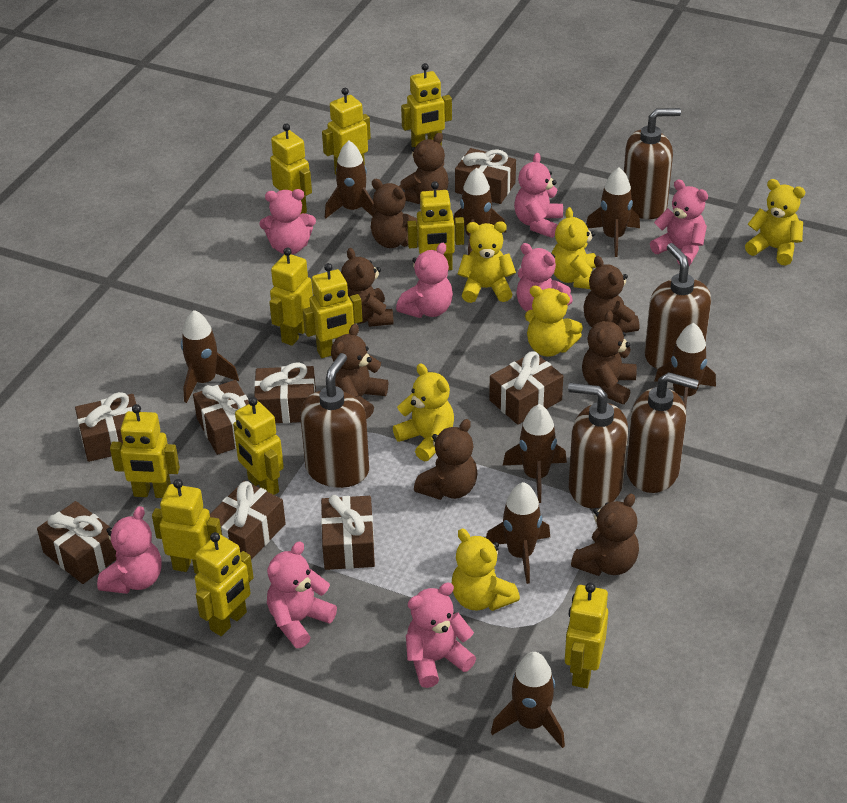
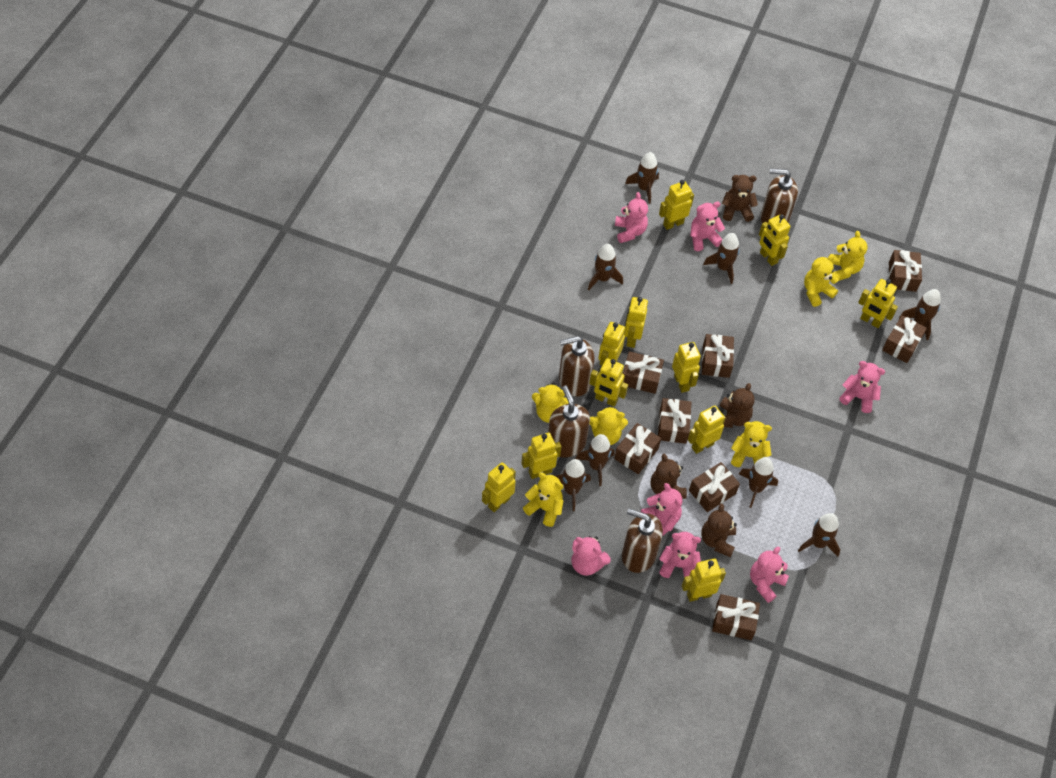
brown soap dispenser: [300,353,369,488] [568,383,628,509] [624,108,681,219] [626,372,699,493] [645,243,711,369] = 5 -> [548,385,590,458] [559,336,595,397] [622,508,663,573] [761,169,798,223] = 4
brown teddy bear: [331,324,388,419] [341,248,394,327] [371,179,417,248] [399,133,449,204] [414,419,478,500] [571,494,639,576] [582,310,637,404] [584,256,639,333] = 8 -> [651,454,687,499] [701,504,737,557] [720,383,755,428] [722,175,758,222] = 4
pink teddy bear: [97,506,162,594] [259,189,316,254] [267,541,337,648] [396,243,453,318] [406,582,476,688] [514,153,563,238] [516,243,573,312] [650,179,708,266] = 8 -> [571,536,611,576] [615,192,648,243] [641,483,682,537] [659,532,701,578] [690,201,725,251] [750,547,789,603] [839,361,885,413] = 7

